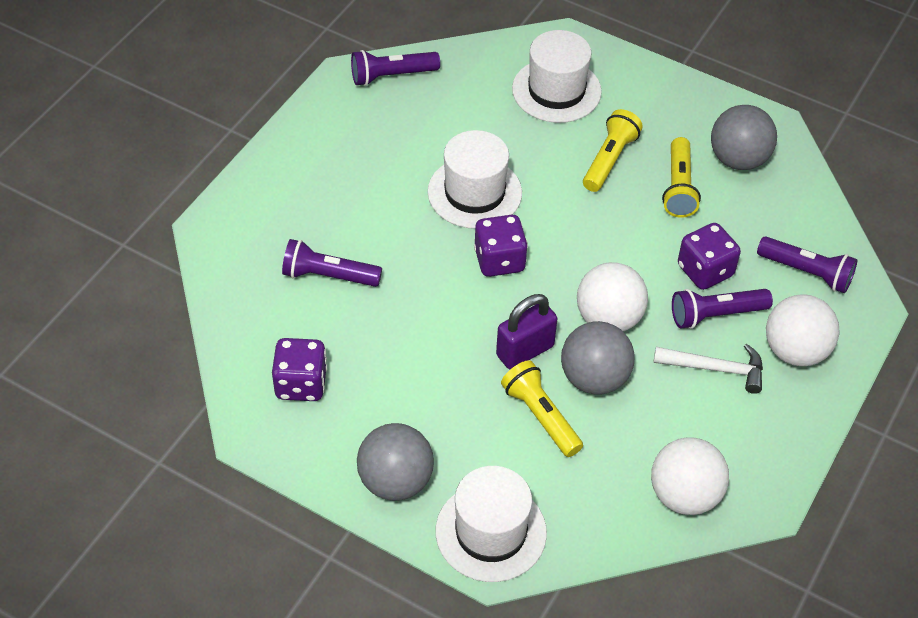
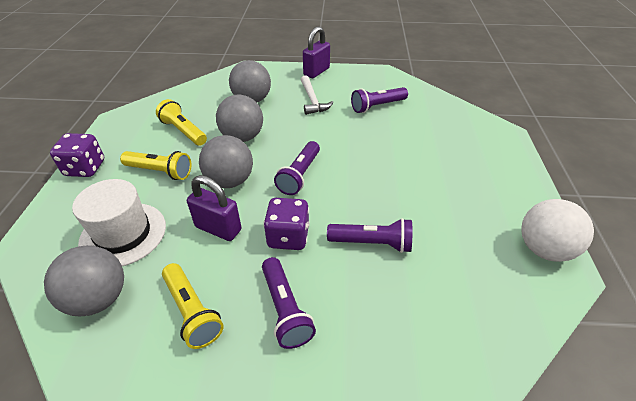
grey ball: [357,423,434,501] [561,321,635,395] [711,105,777,170] = 3 -> [44,245,124,316] [199,135,253,188] [216,95,263,142] [229,60,271,103] = 4
purple dice: [272,338,327,401] [474,215,528,277] [678,223,741,290] = 3 -> [50,133,104,177] [263,198,309,250] = 2
purple padlock: [496,294,557,369] = 1 -> [187,175,241,241] [303,26,330,78] = 2
white ball: [577,262,648,331] [651,437,729,515] [766,294,839,366] = 3 -> [521,199,594,262] = 1
white hat: [428,130,522,229] [436,466,547,582] [512,30,602,123] = 3 -> [72,179,166,266] = 1

